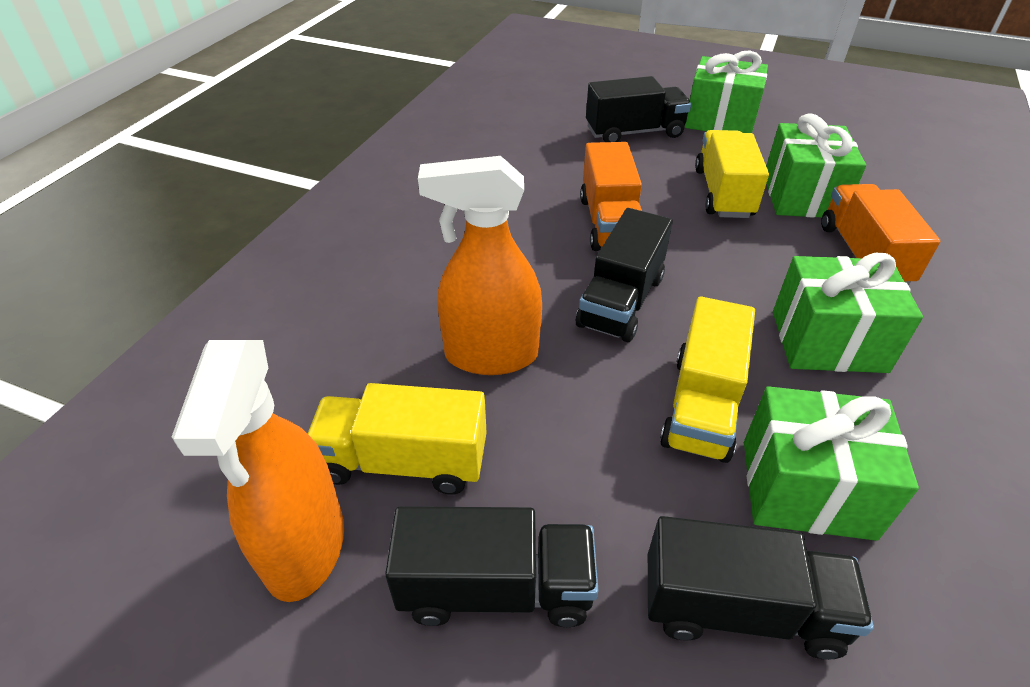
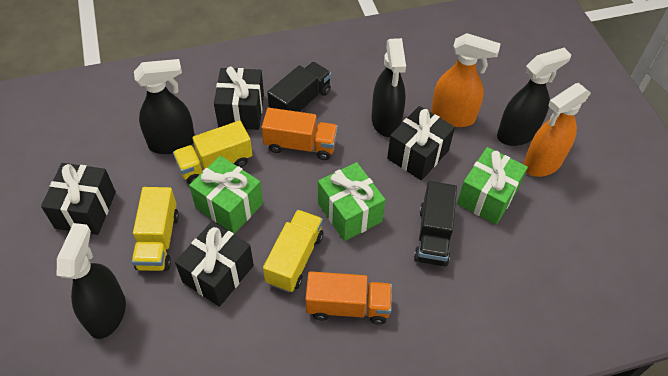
black gift: none = 0 -> [41,163,116,235] [175,221,254,307] [214,66,264,130] [387,106,455,180] = 4
black spray bottle: none = 0 -> [57,223,126,339] [134,59,195,154] [372,38,406,137] [497,48,571,146] = 4
black truck: [385,506,599,627] [576,208,673,342] [586,76,691,142] [648,516,874,660] = 4 -> [267,62,331,112] [414,181,457,266] = 2
green gift: [685,50,768,133] [744,386,919,541] [766,113,866,218] [773,253,923,373] = 4 -> [189,156,263,234] [318,162,385,241] [457,147,528,225] = 3

